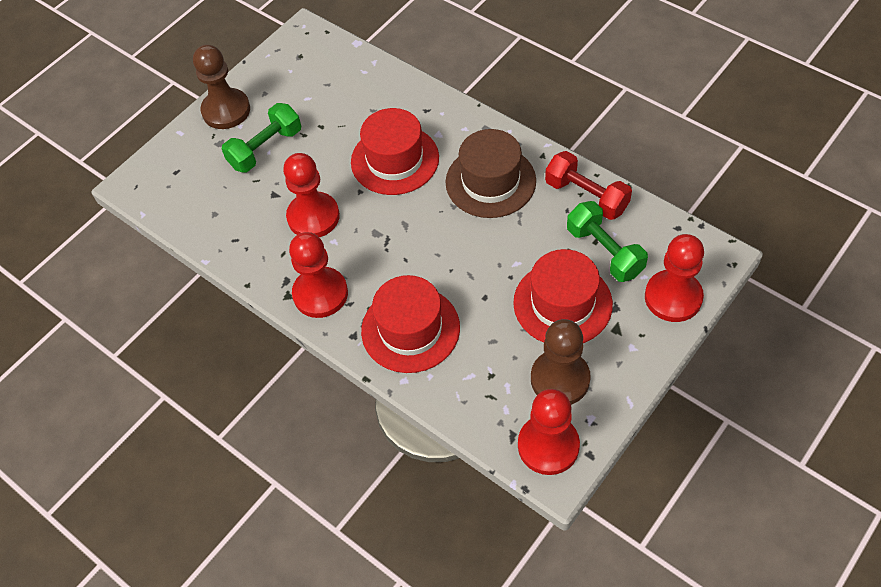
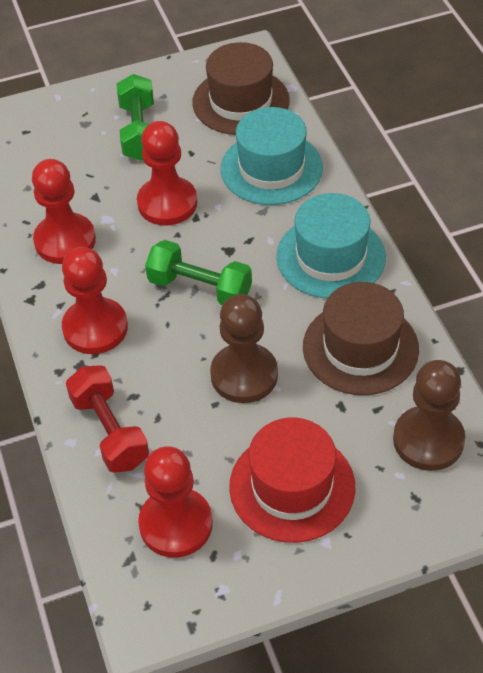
brown hat: [445,129,536,218] = 1 -> [192,42,290,135] [303,282,419,395] = 2
red hat: [351,108,439,195] [361,275,460,373] [513,249,613,343] = 3 -> [229,418,355,543] = 1
turquoise hat: none = 0 -> [221,107,323,205] [276,193,386,299] = 2

